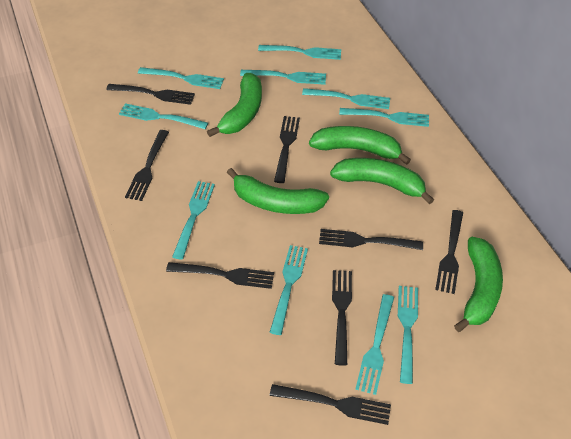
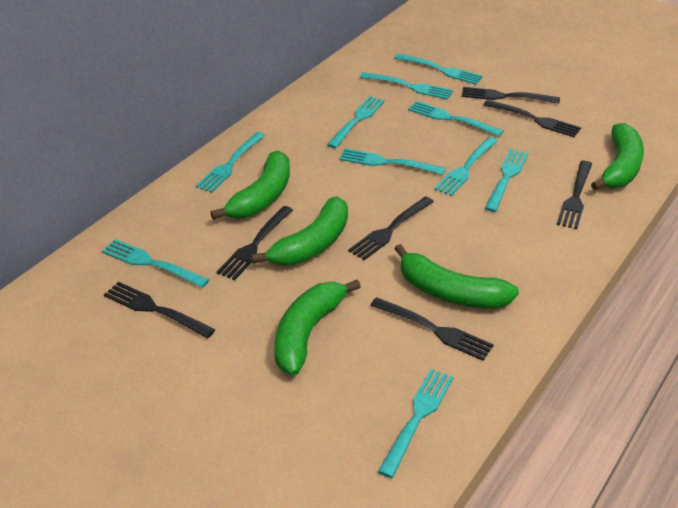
black fork: [106,84,195,105] [125,130,169,201] [166,262,274,289] [270,384,391,425] [274,116,300,183] [319,229,423,250] [332,270,352,366] [435,210,463,294] = 8 -> [104,282,216,338] [216,206,293,280] [348,196,434,260] [370,297,494,361] [462,87,560,103] [484,100,581,137] [557,161,592,229] = 7

